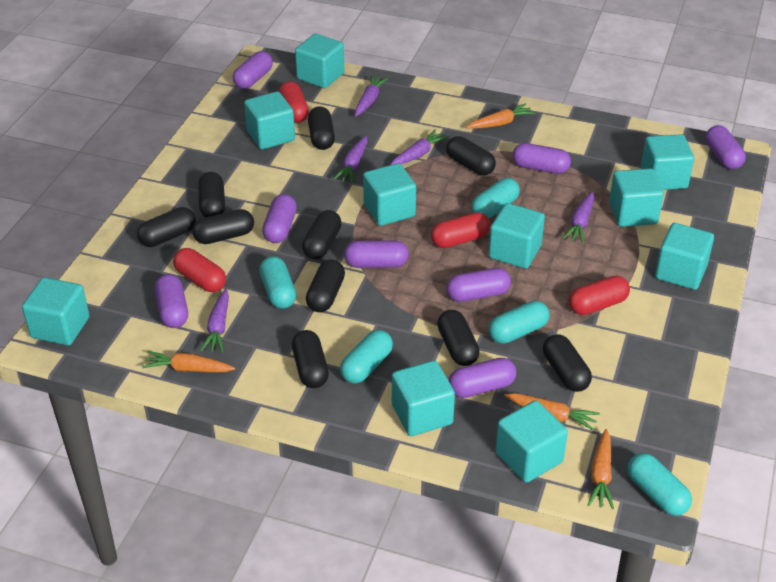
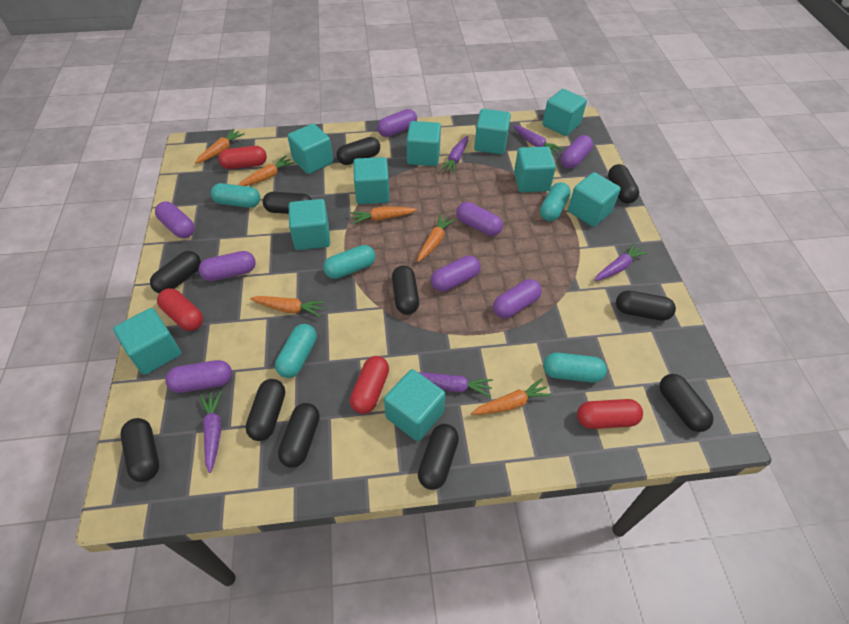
black capsule: [137,207,196,247] [192,209,254,244] [198,172,225,217] [292,330,329,388] [302,210,342,259] [306,259,345,312] [308,106,335,150] [437,310,480,366] [446,136,496,175] [543,334,592,392] = 10 -> [121,418,159,482] [150,251,201,293] [245,379,285,441] [263,192,312,214] [278,403,320,468] [336,137,380,165] [392,265,419,315] [418,424,459,490] [608,164,639,203] [616,290,676,321] [659,374,714,432] = 11
orange carrot: [142,351,235,372] [466,103,535,129] [504,393,600,431] [588,429,614,509] = 4 -> [195,129,245,164] [239,156,295,186] [250,296,325,317] [350,207,417,224] [418,214,455,262] [471,379,552,415] = 6

